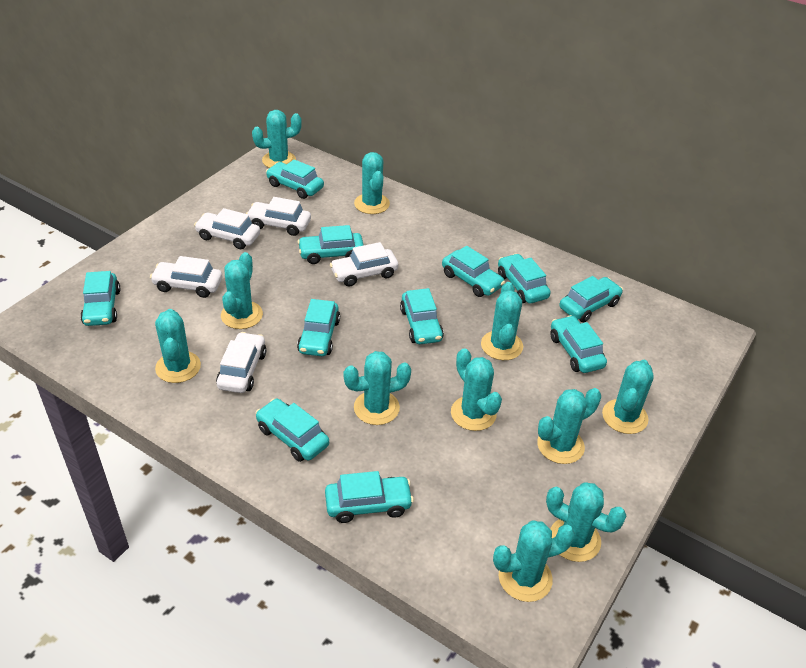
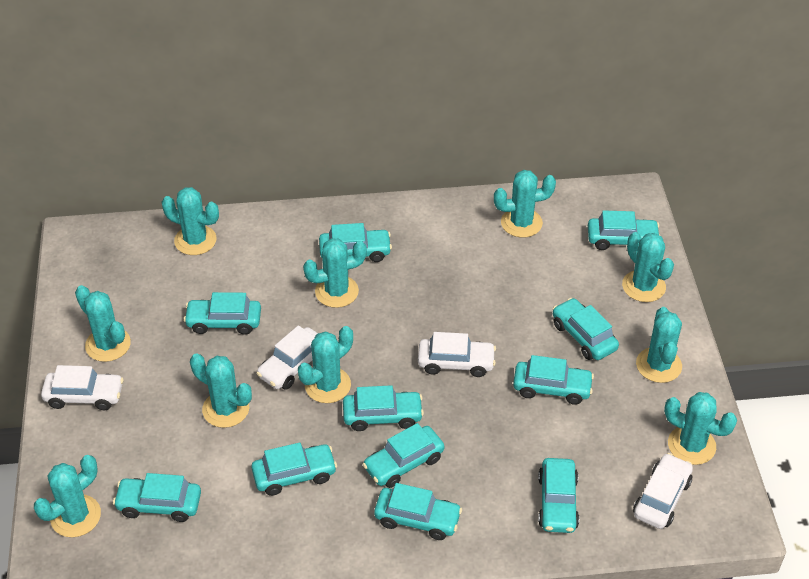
turquoise cactus: [155,309,201,383] [221,252,263,329] [252,110,302,168] [344,351,411,425] [354,152,390,214] [451,348,502,431] [481,282,523,360] [493,521,575,602] [537,388,601,464] [546,482,626,562] [602,360,654,434] = 11 -> [34,455,101,537] [75,285,131,362] [162,187,219,255] [190,353,252,428] [298,326,353,403] [303,238,367,308] [494,170,556,238] [622,232,674,302] [636,307,682,383] [664,392,737,465] = 10
white car: [150,256,222,298] [194,208,260,249] [216,332,266,393] [246,197,311,236] [330,242,398,286] = 5 -> [41,365,124,410] [256,326,318,390] [418,332,496,377] [633,453,693,529] = 4

